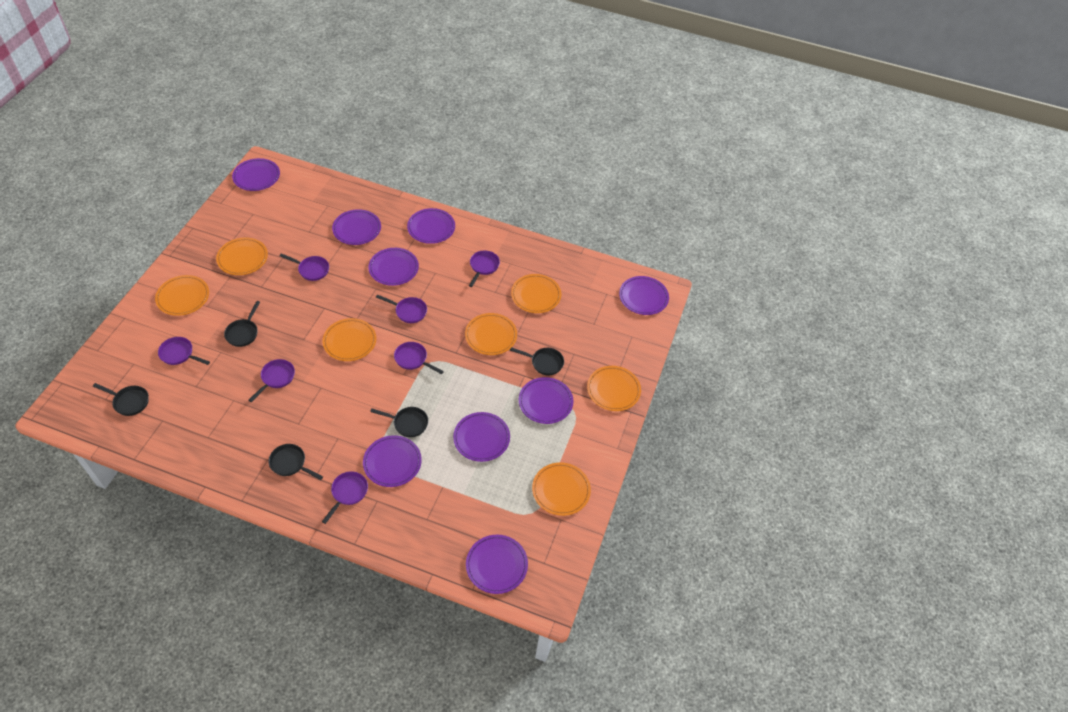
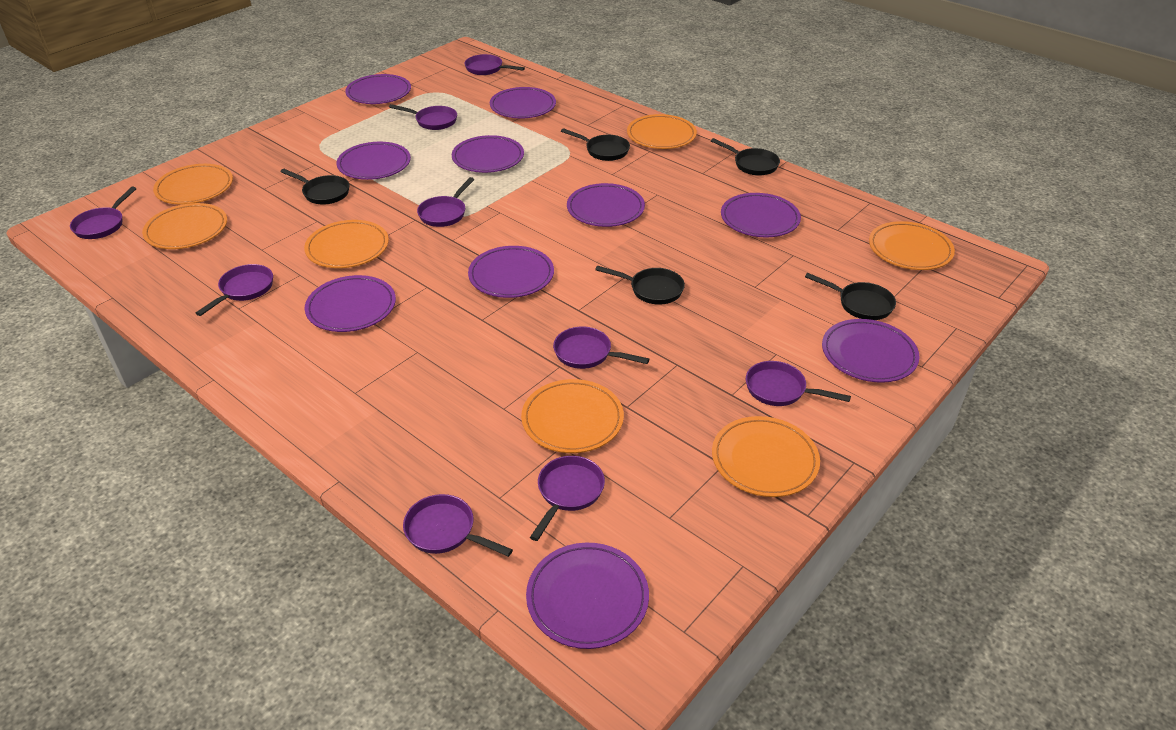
purple pan: [158,337,210,365] [249,359,295,402] [280,254,329,281] [322,471,368,524] [376,294,427,323] [394,342,444,374] [469,250,500,287] = 7 -> [70,187,137,239] [196,264,273,316] [389,104,457,130] [403,494,513,557] [417,177,475,227] [464,54,525,75] [530,456,605,541] [553,327,649,369] [746,361,851,406] = 9
purple plate: [232,158,280,191] [332,209,381,245] [363,435,422,487] [369,248,419,286] [407,208,455,244] [453,412,510,462] [466,534,528,594] [519,377,574,424] [619,276,669,315] = 9 -> [305,275,396,332] [336,142,411,180] [345,74,411,104] [452,135,524,173] [468,246,554,298] [490,87,556,118] [526,543,649,649] [567,183,645,227] [721,193,801,237] [822,319,920,383] = 10

